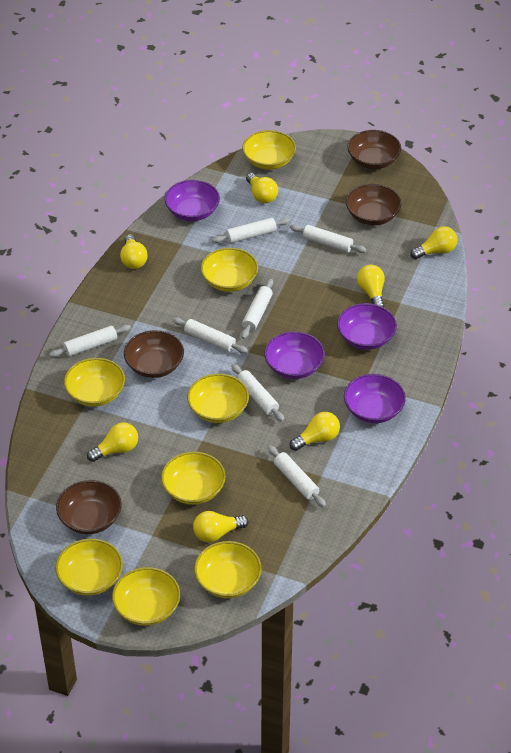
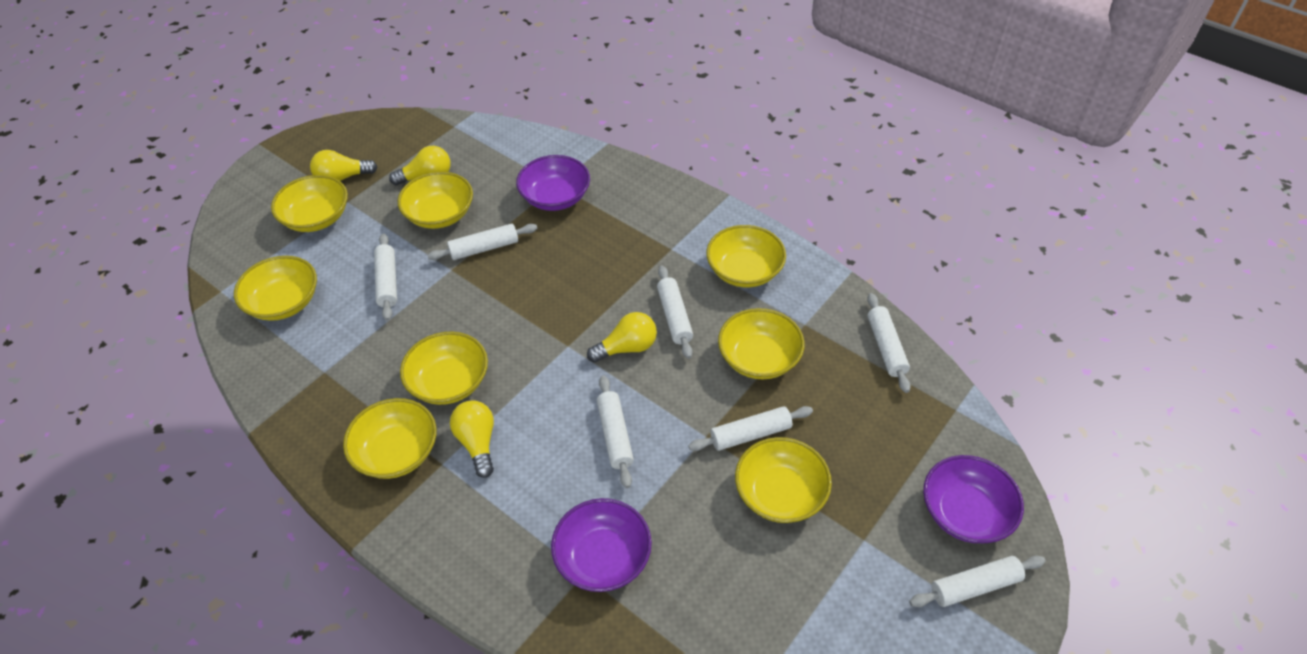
brown bowl: [56,480,122,534] [124,330,184,378] [346,184,401,225] [347,130,401,169] = 4 -> none = 0
purple bowl: [164,180,220,221] [264,331,325,379] [337,303,397,350] [344,374,406,423] = 4 -> [516,155,590,211] [551,498,652,592] [923,455,1024,543] = 3
yellow light bulb: [87,422,138,462] [120,234,148,269] [193,511,248,543] [246,173,278,204] [290,412,340,451] [357,265,385,307] [410,226,457,259] = 7 -> [310,150,377,181] [389,146,451,185] [450,400,494,478] [587,312,657,363] = 4

